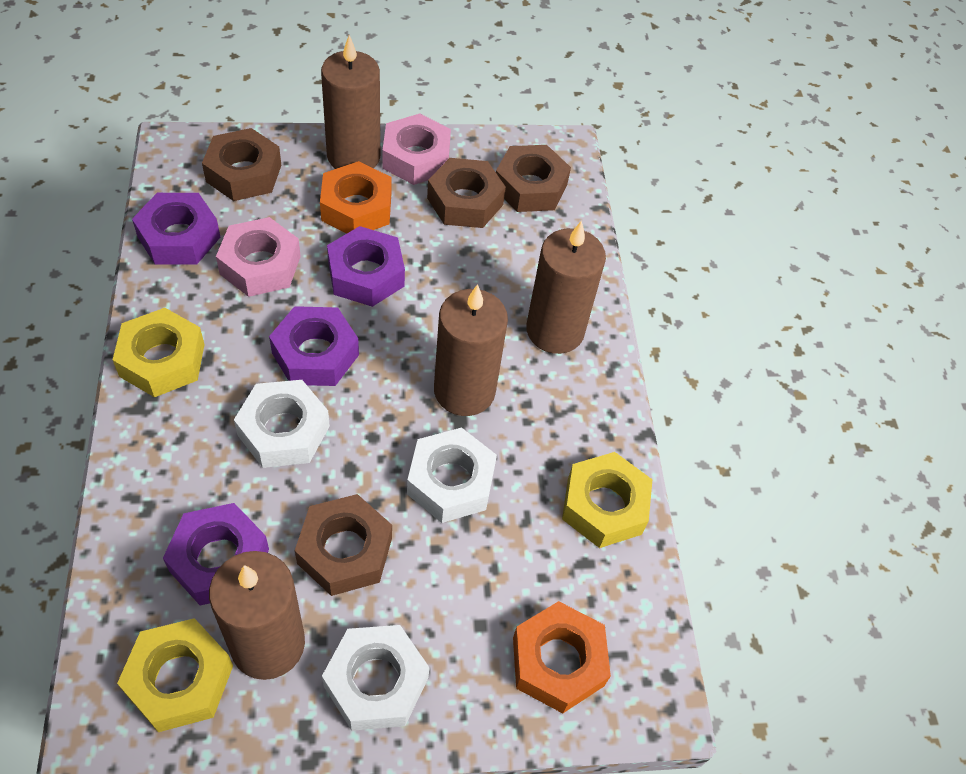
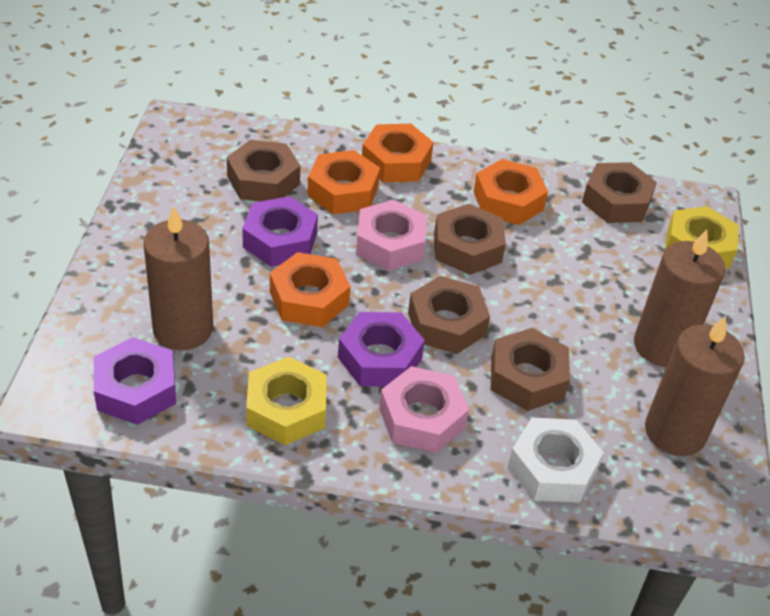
brown candle: [209,551,305,680] [321,35,380,169] [434,284,508,416] [526,220,606,354] = 4 -> [143,206,213,350] [634,229,725,367] [645,316,745,456] = 3
brown nut: [202,128,281,201] [295,494,392,596] [427,158,506,228] [496,145,571,212] = 4 -> [227,139,300,201] [408,276,490,354] [434,204,506,275] [491,328,570,411] [582,162,657,223] = 5
orange nut: [320,161,391,233] [513,601,611,713] = 2 -> [270,252,351,327] [307,150,380,214] [362,124,434,183] [473,159,548,225] = 4
purple nut: [132,193,220,265] [163,503,269,606] [269,306,359,386] [327,226,405,307] = 4 -> [94,337,176,425] [242,196,318,267] [338,312,425,387] = 3
white nut: [234,380,330,468] [322,625,430,731] [407,427,497,523] = 3 -> [508,418,604,503] = 1
yellow nut: [113,308,205,397] [117,618,233,732] [562,452,653,548] = 3 -> [246,356,327,445] [665,206,739,269] = 2

